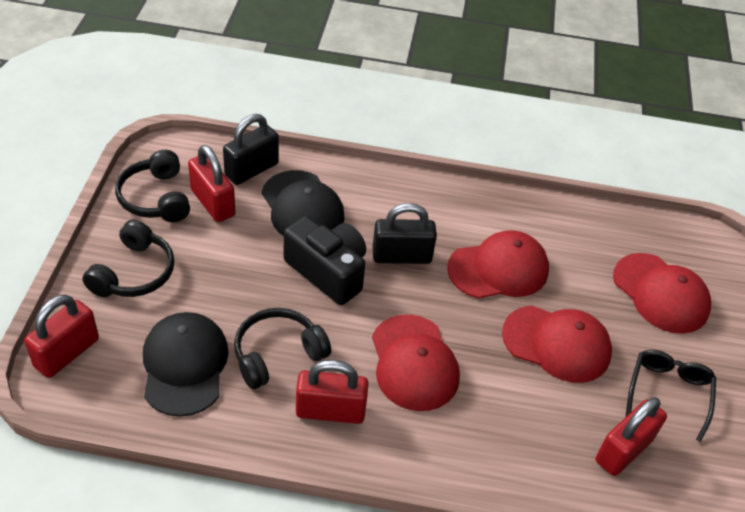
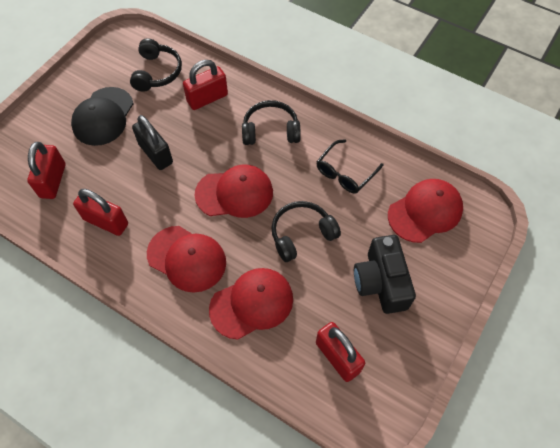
black cap: [143,312,229,417] [262,170,345,236] = 2 -> [71,87,134,146] = 1
black padlock: [223,114,279,185] [372,203,437,264] = 2 -> [132,115,173,170] = 1

